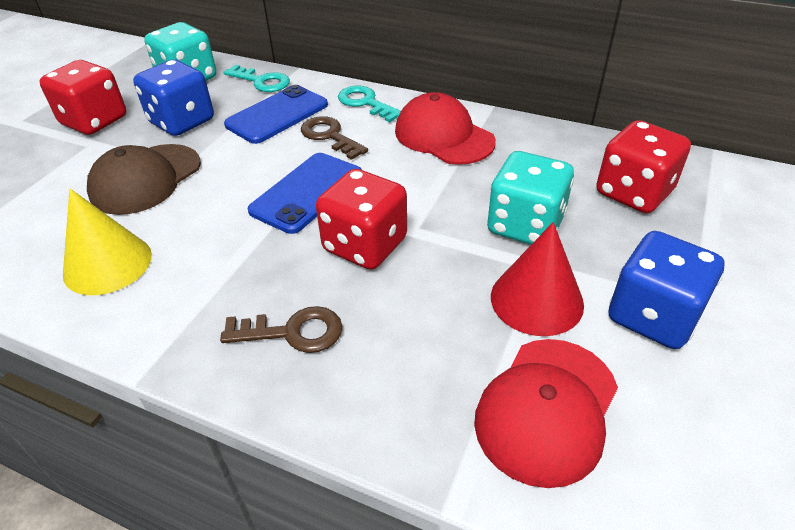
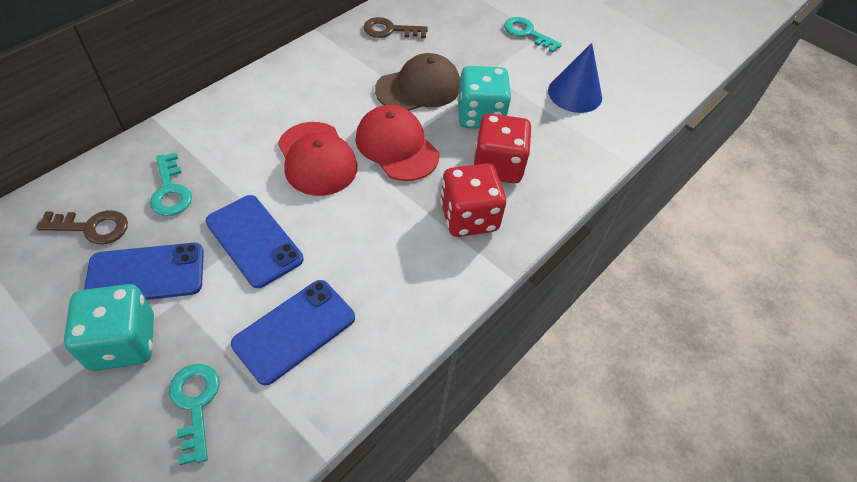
blue cone: none = 0 -> [548,43,602,113] = 1
blue dice: [133,60,214,136] [609,231,725,349] = 2 -> none = 0
blue phone: [224,85,328,144] [248,153,362,234] = 2 -> [84,243,204,300] [206,195,304,288] [231,280,355,385] = 3
red cone: [491,222,584,336] = 1 -> none = 0
red dice: [39,60,126,135] [316,169,407,270] [596,120,691,213] = 3 -> [440,163,506,237] [474,114,532,183] = 2
turquoise key: [224,64,290,92] [338,86,401,122] = 2 -> [150,153,192,216] [169,364,220,465] [504,17,562,53] = 3
yellow cone: [63,189,152,295] = 1 -> none = 0

